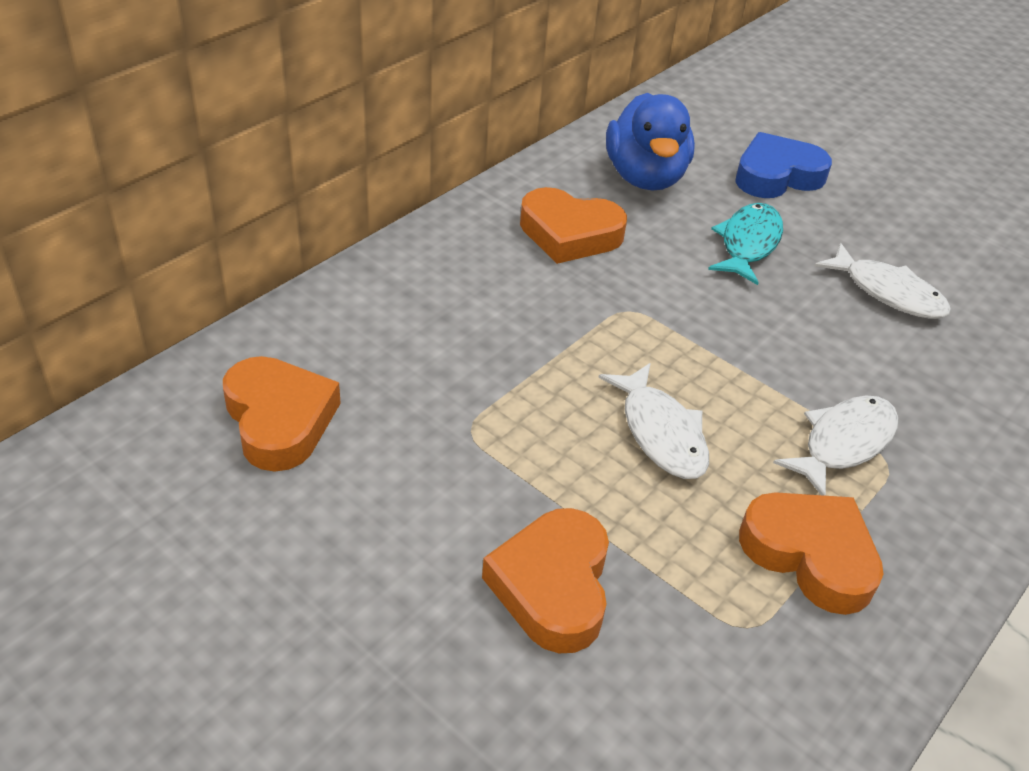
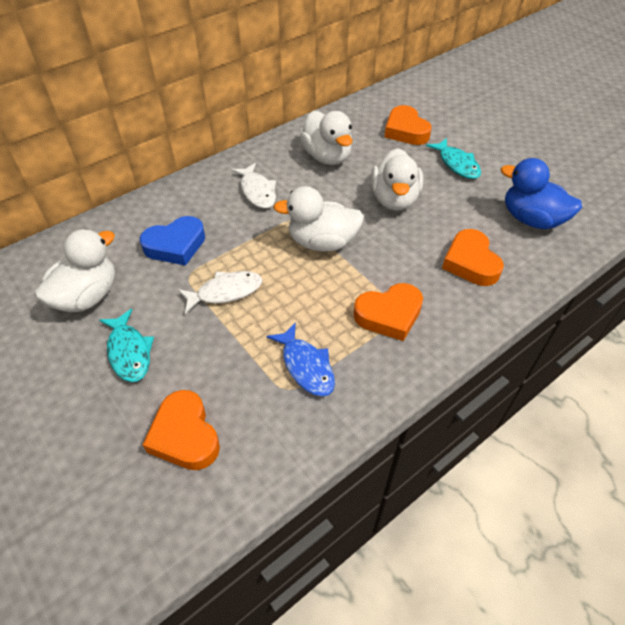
blue fish: none = 0 -> [266,322,335,397] = 1
turquoise fish: [708,203,783,285] = 1 -> [99,309,154,382] [426,138,481,179] = 2
white duck: none = 0 -> [35,229,115,312] [273,186,364,252] [300,111,353,165] [371,148,423,211] = 4
white fish: [598,363,709,479] [773,396,899,496] [815,243,951,319] = 3 -> [178,271,262,314] [231,163,276,209] = 2

